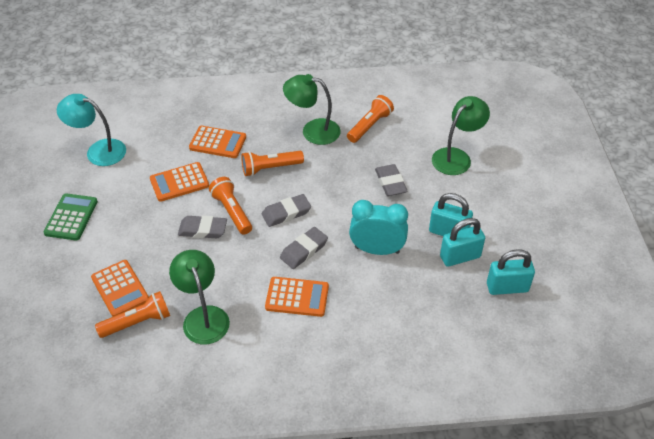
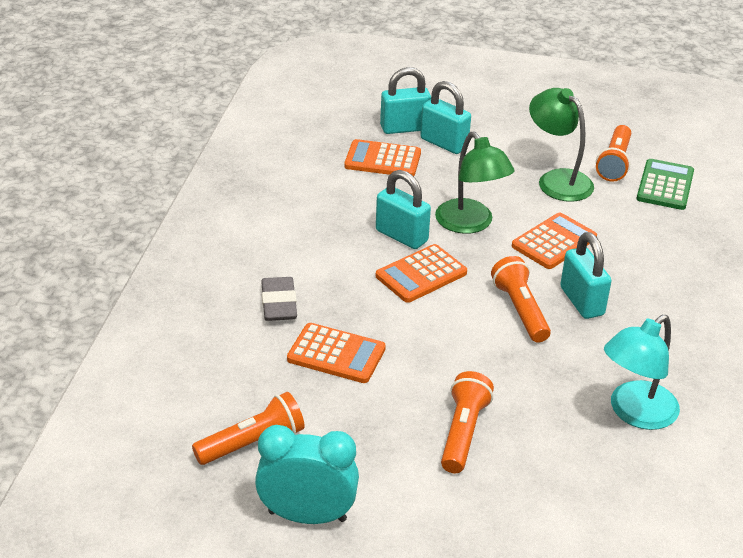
green lamp: [169,250,230,344] [283,74,341,145] [432,96,490,175] = 3 -> [435,132,514,234] [529,88,594,202] = 2
grey eraser: [178,215,227,238] [262,194,311,227] [280,227,328,269] [375,164,408,196] = 4 -> [261,277,297,321] = 1
turquoise padlock: [429,193,473,236] [440,218,485,267] [487,249,535,295] = 3 -> [376,170,431,249] [380,67,431,134] [420,81,471,154] [560,232,611,319] = 4

